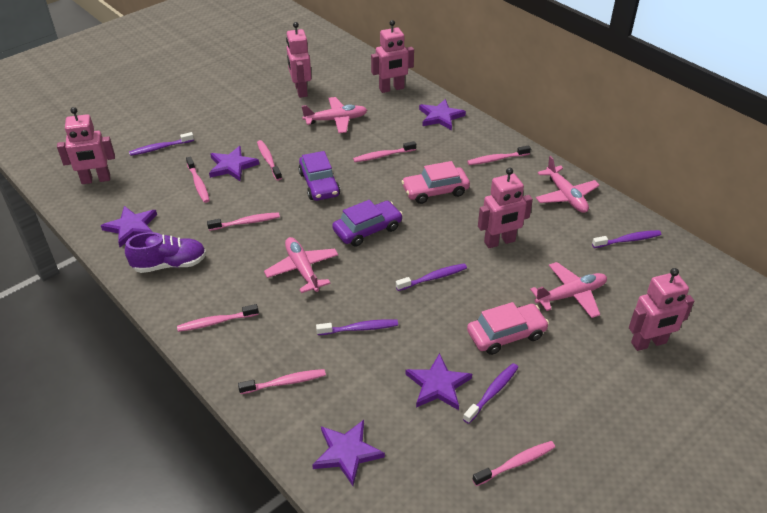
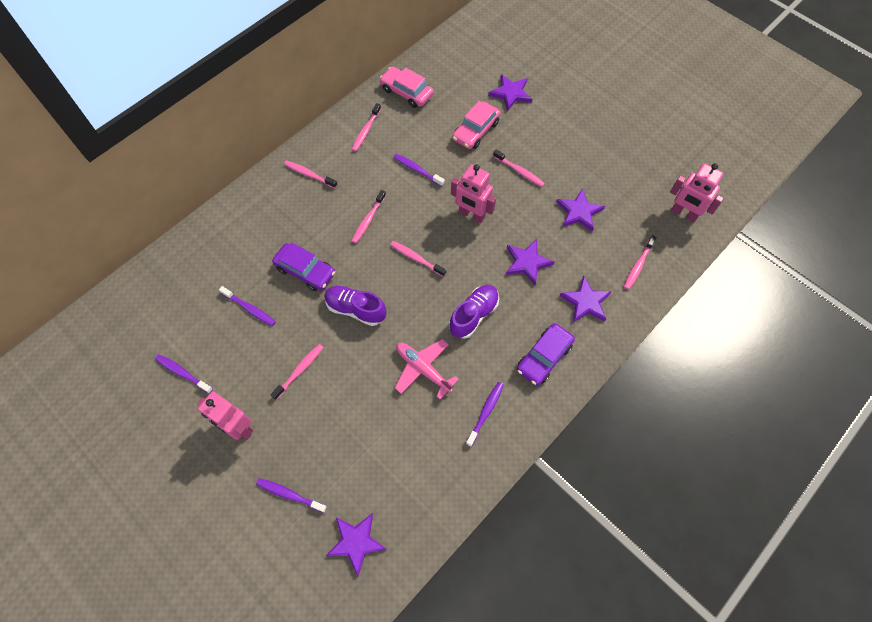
pink plane: [264,237,339,293] [302,97,367,133] [530,262,607,318] [536,156,600,213] = 4 -> [395,339,459,399] = 1
pink robot: [57,107,115,184] [286,22,311,98] [371,20,414,93] [478,168,533,248] [629,268,694,351] = 5 -> [198,392,253,440] [451,164,496,223] [670,163,724,223] = 3
pink toothbrush: [177,304,259,332] [186,156,210,203] [207,212,280,231] [238,369,326,394] [257,140,282,180] [353,141,416,162] [467,145,531,165] [472,441,555,486] = 8 -> [270,344,324,400] [284,160,337,188] [352,103,381,152] [352,190,386,243] [390,241,446,277] [493,149,545,187] [624,235,657,290] = 7
purple shoe: [125,232,206,273] = 1 -> [324,286,386,326] [449,285,499,339] = 2

